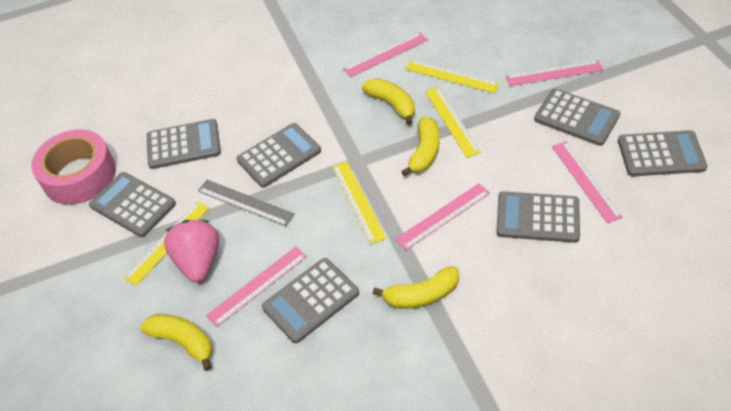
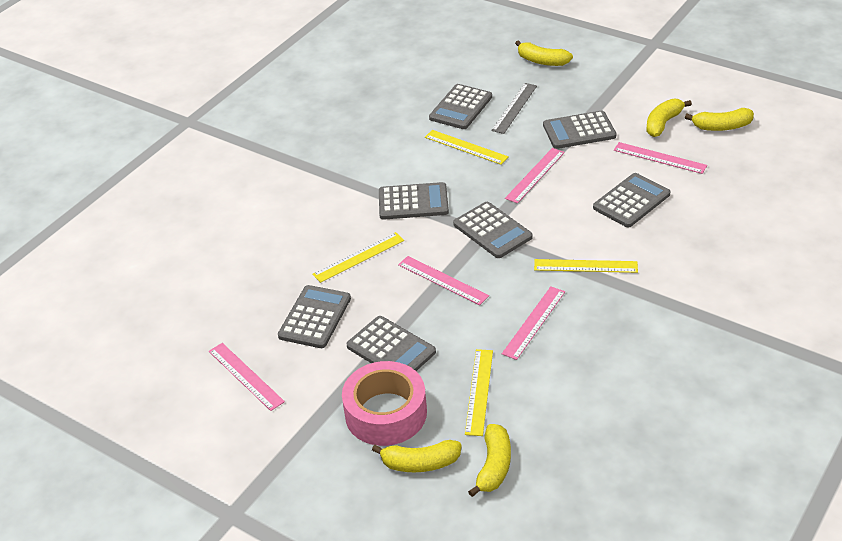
pink strawberry: [164,220,219,282] = 1 -> none = 0
yellow banana: [140,314,213,371] [362,78,415,125] [373,266,459,309] [401,117,440,176] = 4 -> [372,440,462,472] [468,424,511,497] [515,40,573,66] [646,99,692,137] [685,108,754,131] = 5

